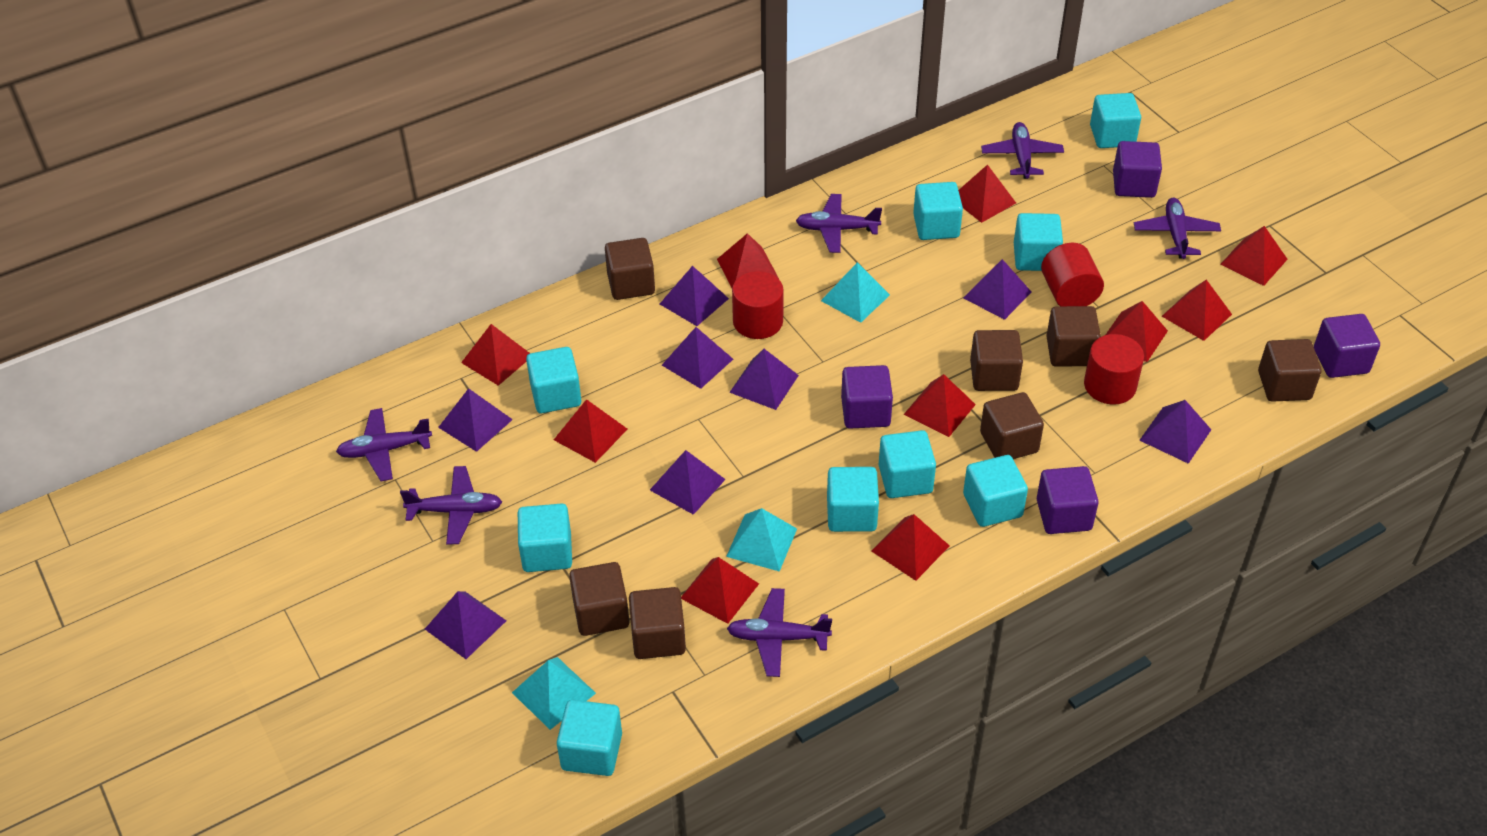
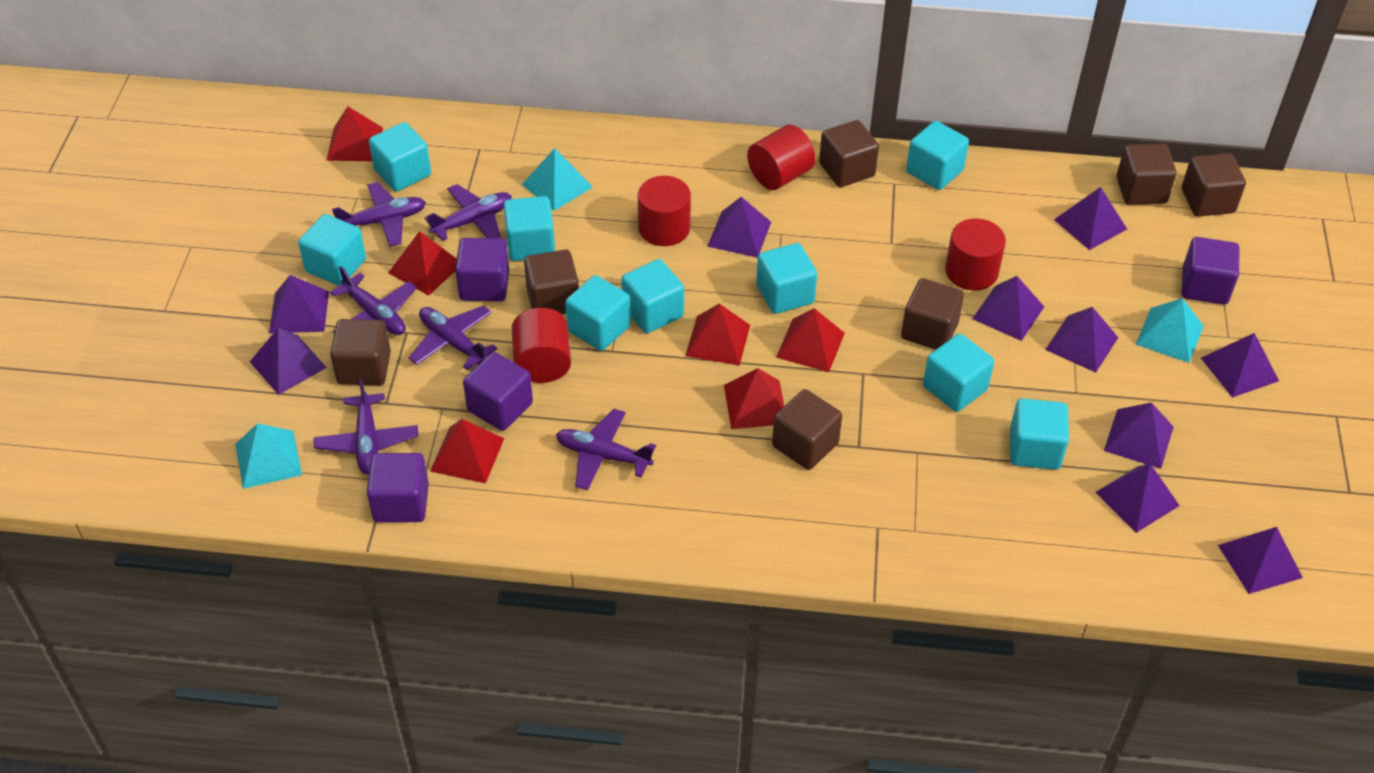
purple pyramid: [425,591,506,659] [438,388,513,452] [650,450,726,515] [660,266,729,326] [662,327,733,389] [729,349,799,410] [963,259,1031,320] [1139,400,1211,464] = 8 -> [250,328,327,395] [269,275,329,333] [707,197,771,258] [972,276,1044,341] [1045,307,1118,372] [1054,187,1127,250] [1095,464,1180,533] [1104,402,1174,469] [1201,333,1279,398] [1218,527,1303,594] = 10
red cylinder: [732,271,784,339] [1041,243,1104,306] [1084,334,1144,405] = 3 -> [511,308,571,383] [638,176,691,246] [747,124,815,190] [945,218,1006,290] = 4
red pyramid: [461,324,530,386] [554,399,627,463] [681,557,759,624] [717,233,779,288] [871,514,950,581] [903,374,976,437] [958,164,1016,223] [1106,301,1168,362] [1162,280,1232,341] [1220,226,1288,286] = 10 -> [326,106,383,161] [388,231,457,296] [430,419,504,483] [685,304,750,366] [724,368,784,429] [776,308,845,372] = 6

